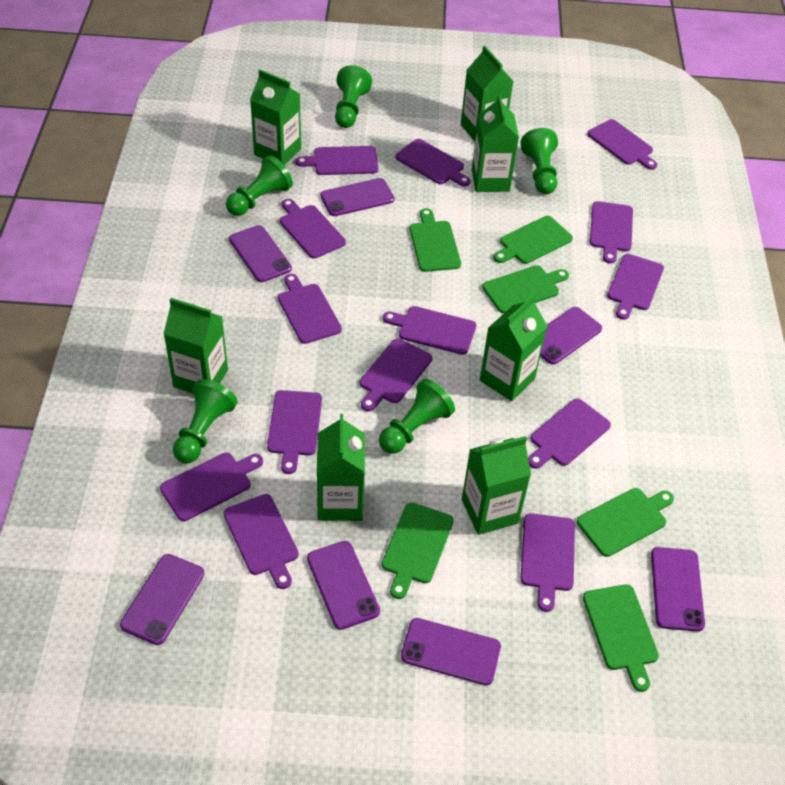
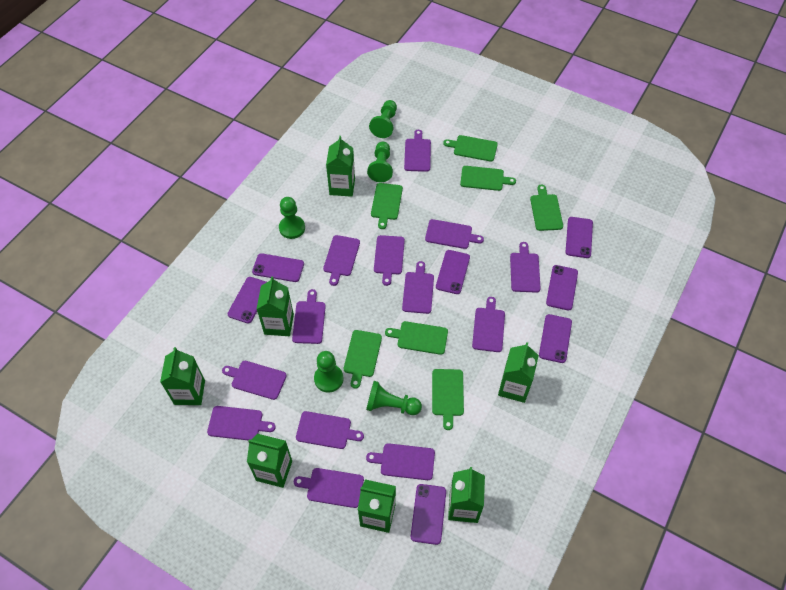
green cutting board: [382,503,454,599] [410,208,461,272] [482,265,569,313] [493,216,573,264] [577,488,674,557] [583,584,659,692] = 6 -> [344,330,382,389] [371,183,403,229] [385,321,448,355] [432,369,464,430] [443,135,498,162] [460,166,516,191] [530,185,563,231] = 7
purple cutting board: [160,452,263,521] [224,494,299,589] [267,390,322,474] [278,274,342,344] [280,199,346,259] [296,146,378,175] [360,338,432,411] [383,306,476,355] [395,139,471,187] [521,513,575,612] [528,398,611,469] [587,119,657,170] [590,201,633,264] [607,254,664,320] = 14 -> [207,406,276,440] [222,361,287,400] [292,289,326,344] [294,468,364,508] [296,411,364,449] [323,235,360,286] [366,443,435,480] [374,235,405,286] [402,261,434,314] [404,130,431,172] [425,219,484,249] [472,297,505,352] [510,242,541,293] = 13

